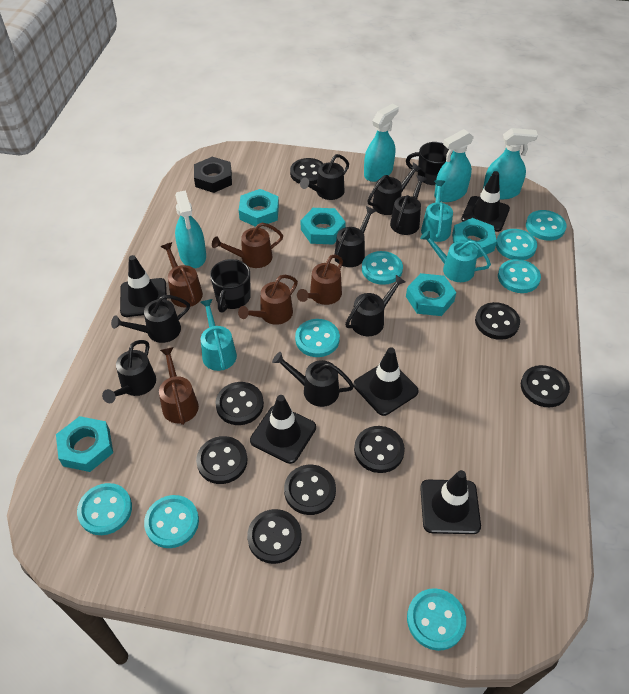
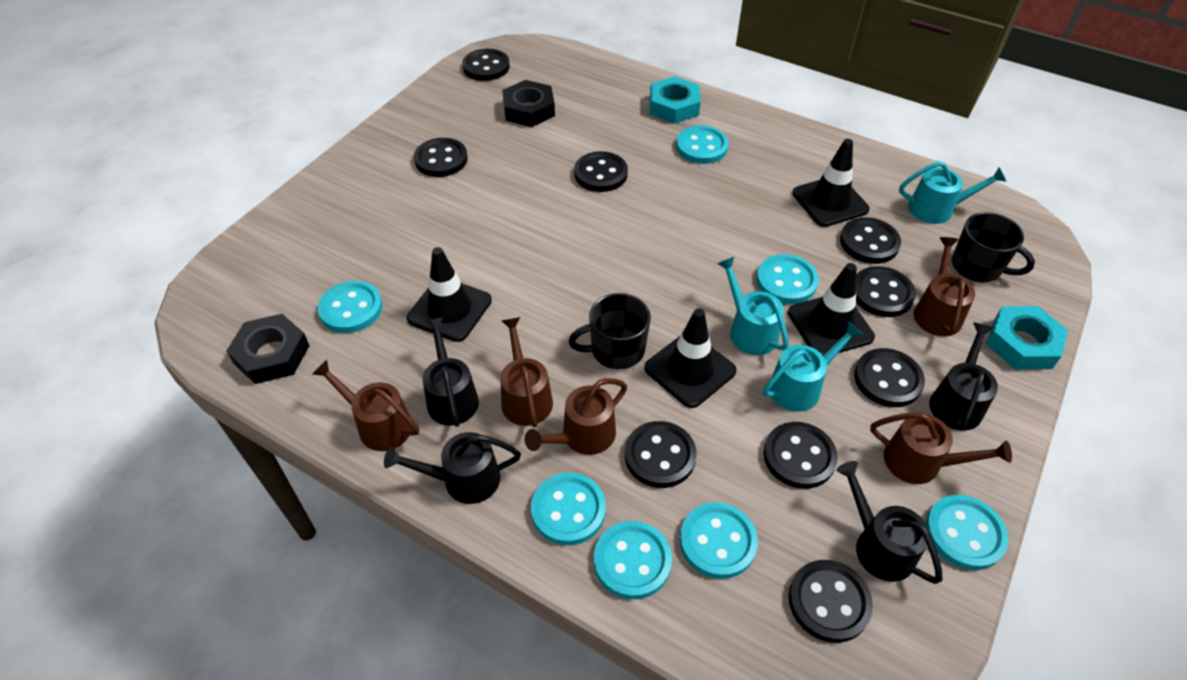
black button: [196,436,247,484] [216,382,264,425] [247,509,302,564] [284,465,336,515] [290,158,324,184] [354,426,405,473] [475,302,520,340] [521,365,570,407] = 8 -> [414,138,468,177] [462,49,510,81] [574,151,628,192] [625,421,697,488] [763,422,838,489] [788,560,873,643] [840,217,901,264] [854,348,925,407] [856,266,916,317] = 9
black nut: [194,157,232,193] = 1 -> [226,314,310,384] [502,80,555,127] = 2
black traffic cone: [120,255,167,317] [250,395,316,464] [354,347,419,416] [420,470,481,534] [461,171,510,232] = 5 -> [407,247,492,342] [644,309,737,408] [788,263,875,355] [792,139,870,227] = 4
black watering can: [102,340,156,403] [111,295,190,343] [272,352,354,407] [300,154,349,200] [335,206,376,267] [345,275,405,336] [367,162,421,215] [390,175,427,235] = 8 -> [384,432,521,504] [423,317,479,427] [836,461,942,584] [929,322,998,431] = 4
turquoise button: [77,483,132,535] [144,495,199,548] [295,319,340,357] [362,251,403,285] [407,588,466,651] [496,229,537,260] [498,259,541,293] [526,210,567,241] = 8 -> [318,281,383,333] [531,473,606,545] [594,521,672,599] [676,125,729,164] [680,503,758,579] [756,254,819,304] [926,495,1008,570] = 7
turquoise nut: [56,416,113,472] [239,189,279,227] [301,208,346,244] [406,273,456,316] [452,218,497,258] = 5 -> [650,76,701,123] [986,306,1068,369] = 2
turquoise spray bottle: [175,190,206,268] [364,104,399,182] [434,129,474,202] [483,128,538,199] = 4 -> none = 0

